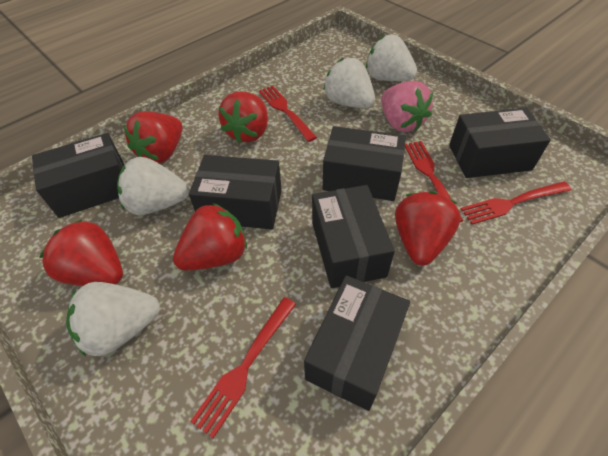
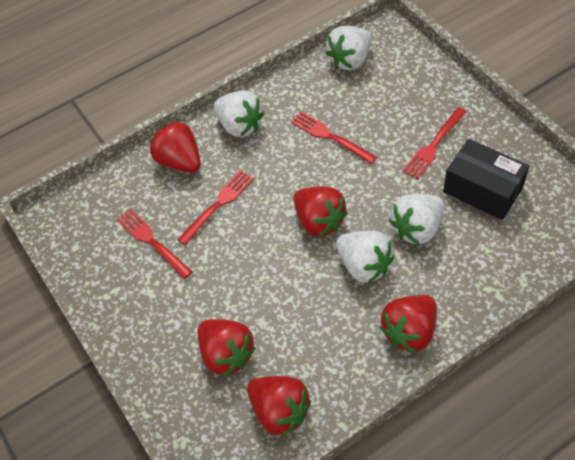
black box: [32,133,124,218] [189,155,282,229] [304,275,410,411] [312,185,395,288] [323,126,406,201] [449,108,551,178] = 6 -> [443,139,529,220] = 1
pink strawberry: [381,81,433,132] = 1 -> none = 0

